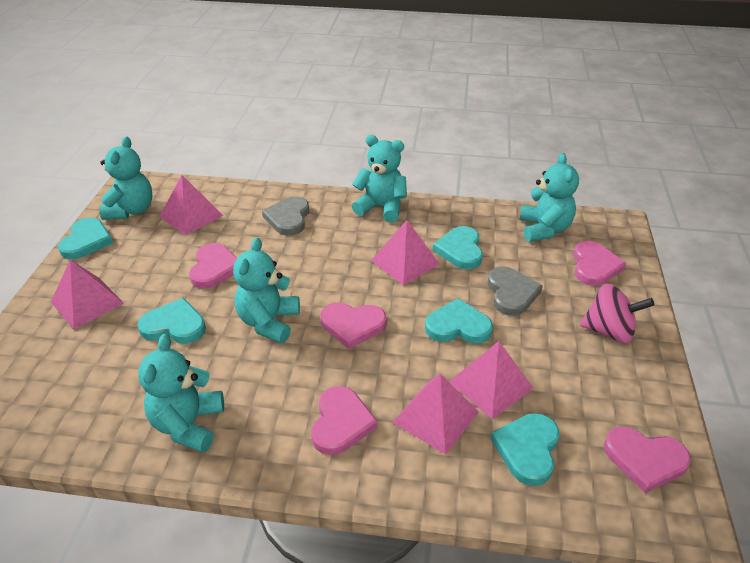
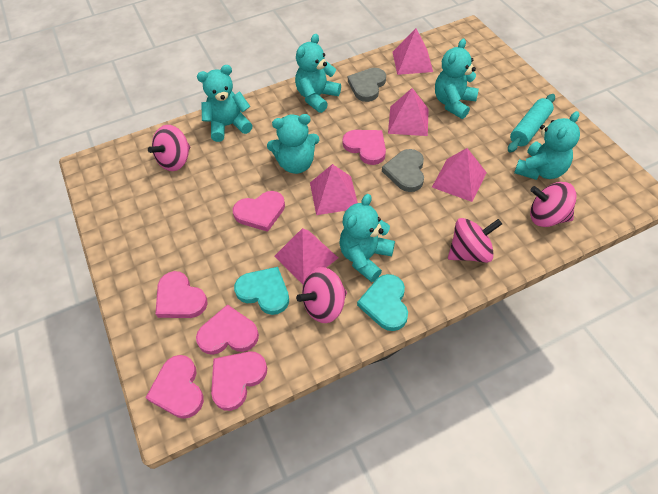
pink heart: [189,243,237,289] [311,386,378,455] [320,302,387,349] [573,241,626,286] [604,427,691,493] = 5 -> [146,355,204,419] [155,271,208,318] [196,304,259,355] [211,351,267,411] [233,191,285,232] [343,130,386,165] = 6
pink spinning top: [580,284,655,343] = 1 -> [148,125,190,171] [296,267,347,323] [448,218,502,263] [530,182,577,227] = 4
turquoise heart: [58,217,113,259] [137,298,206,344] [425,298,493,344] [433,226,483,269] [490,413,560,486] = 5 -> [234,267,289,315] [357,274,408,331] = 2
turquoise rolling pin: none = 0 -> [508,94,555,153] = 1
turquoise teddy bear: [99,136,153,220] [138,334,224,453] [233,237,300,344] [352,135,407,223] [519,153,579,242] = 5 -> [197,65,253,142] [267,114,319,174] [295,34,341,113] [339,194,395,282] [435,38,479,119] [514,111,580,180] = 6

